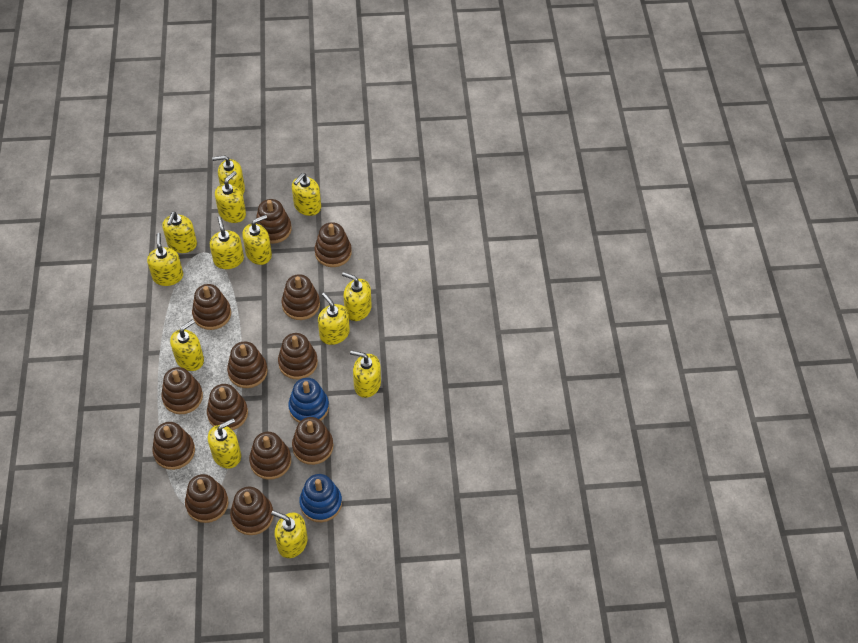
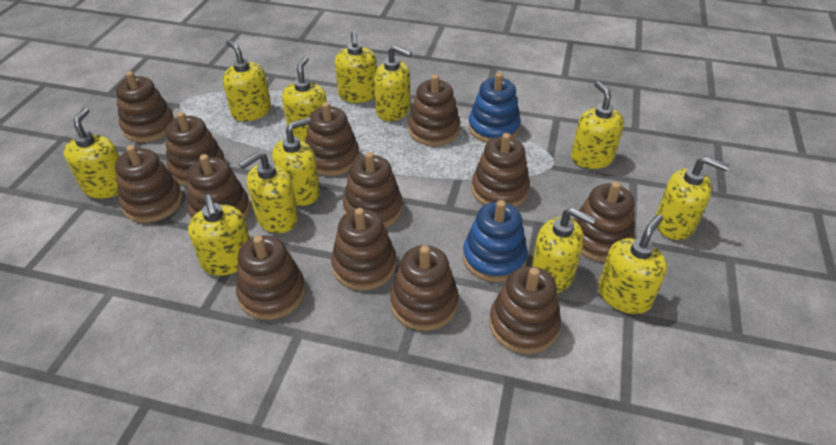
yellow soap dispenser: [147,233,183,286] [162,212,197,253] [170,319,204,371] [208,418,241,469] [210,216,244,269] [212,155,245,194] [215,171,246,223] [242,215,272,265] [271,510,308,558] [292,173,321,216] [318,293,350,345] [342,272,371,321] [350,350,381,398] = 13 -> [64,107,120,198] [188,194,250,276] [223,40,271,121] [239,151,298,233] [272,117,320,206] [282,56,327,141] [335,31,377,103] [374,45,412,121] [531,207,596,293] [571,81,624,169] [598,214,667,314] [655,156,729,240] = 12

